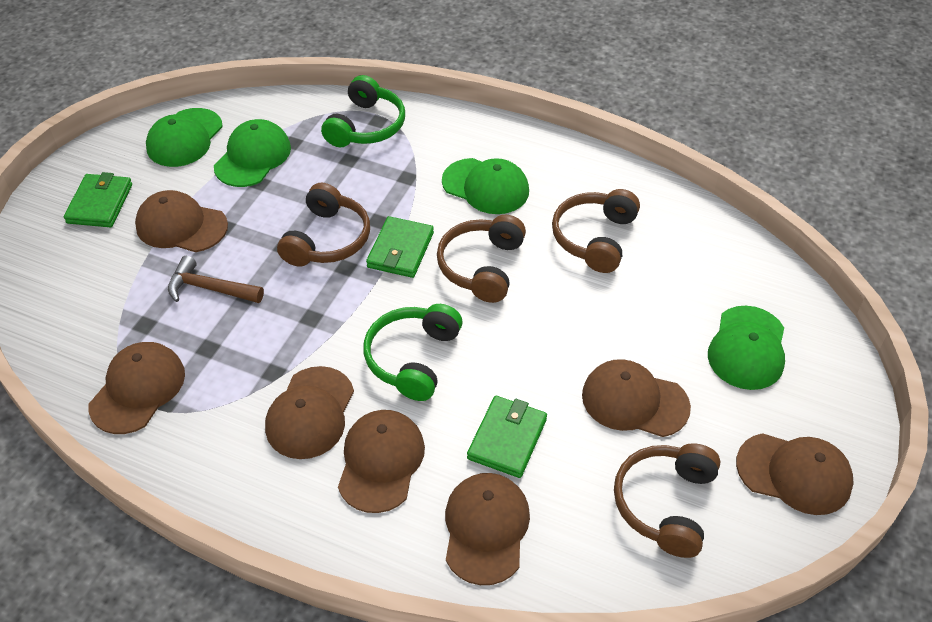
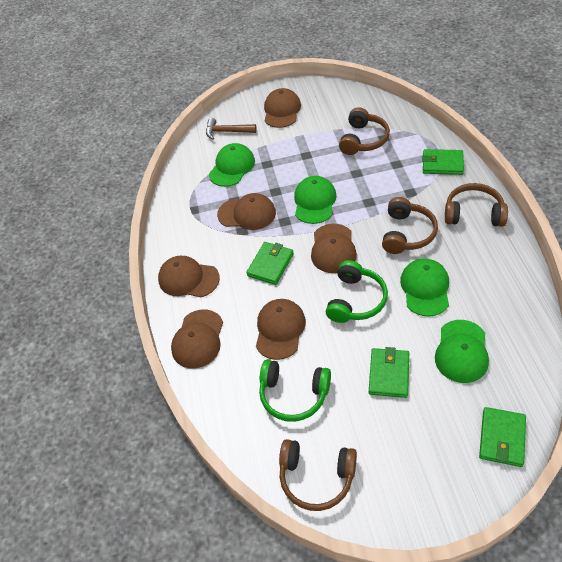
brown cap: [88,342,185,434] [135,190,228,252] [265,366,354,459] [338,410,425,513] [445,473,530,585] [582,359,691,437] [736,433,854,515] = 7 -> [158,256,220,298] [171,309,223,368] [217,193,276,230] [256,299,306,360] [264,88,301,128] [311,224,357,273] = 6
green wallet: [64,172,132,227] [366,216,434,278] [467,396,547,478] = 3 -> [246,242,294,285] [369,347,409,398] [422,149,464,175] [479,407,526,467] = 4

